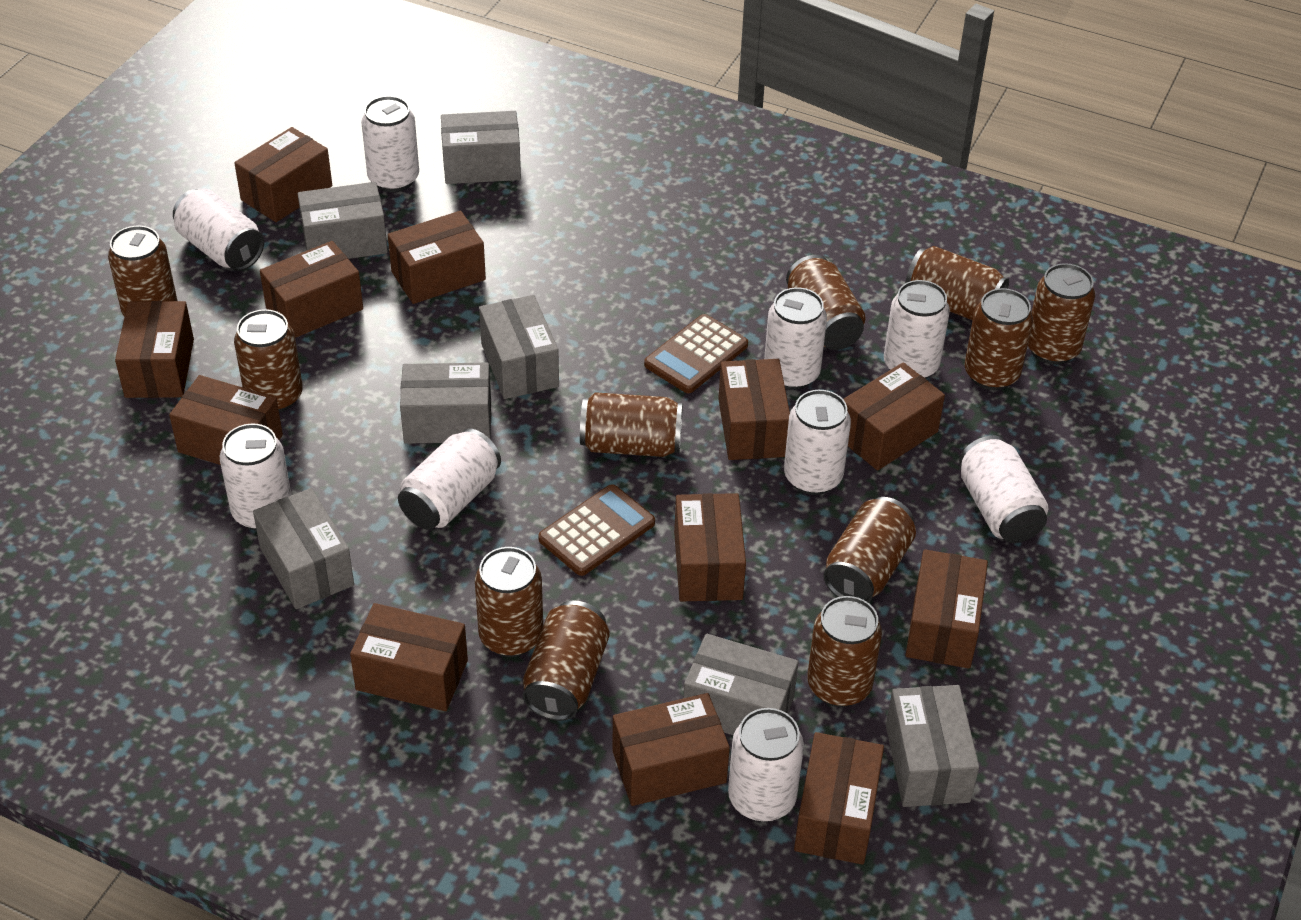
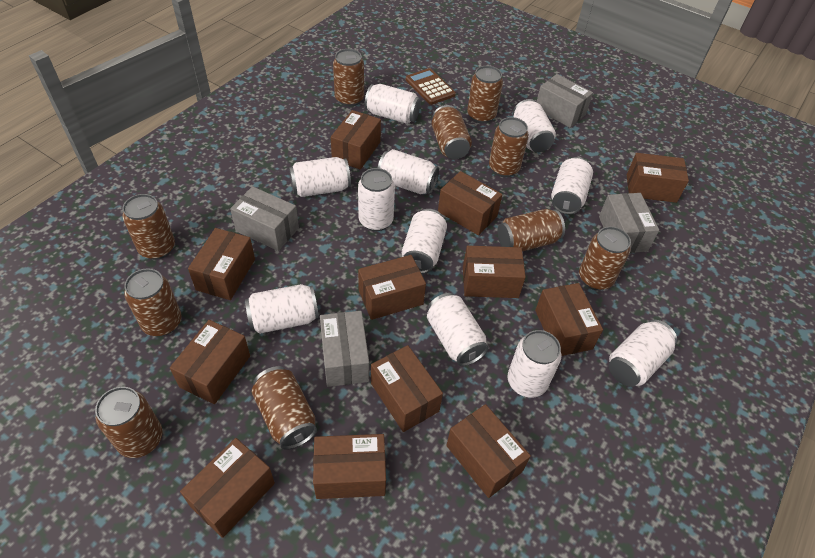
brown calculator: [538,484,655,576] [644,314,748,393] = 2 -> [406,68,456,105] = 1
brown can: [108,225,177,316] [234,309,303,412] [475,547,543,657] [523,600,610,721] [580,392,683,457] [786,255,865,350] [807,596,882,707] [823,497,916,602] [905,246,1009,320] [965,288,1033,390] [1028,263,1095,365] = 11 -> [95,387,163,458] [122,194,175,260] [124,269,181,336] [252,366,317,450] [333,49,364,107] [432,105,472,159] [467,66,503,123] [489,117,529,177] [498,209,565,251] [579,226,631,290] = 10
grey box: [253,488,354,609] [298,182,388,259] [400,363,491,444] [441,111,521,184] [479,295,559,399] [683,634,799,735] [886,685,979,807] = 7 -> [230,186,299,251] [320,311,369,387] [536,74,593,128] [599,193,659,253] = 4
white can: [173,188,264,271] [220,424,291,531] [361,96,419,192] [398,428,501,530] [728,708,804,822] [764,287,827,390] [784,390,851,495] [884,280,950,379] [959,435,1048,543] = 9 -> [245,284,319,334] [289,157,351,197] [358,168,395,231] [365,84,421,124] [378,149,439,194] [402,209,447,274] [427,293,489,366] [507,330,561,398] [513,99,556,152] [551,157,593,215] [609,320,677,387] = 11

